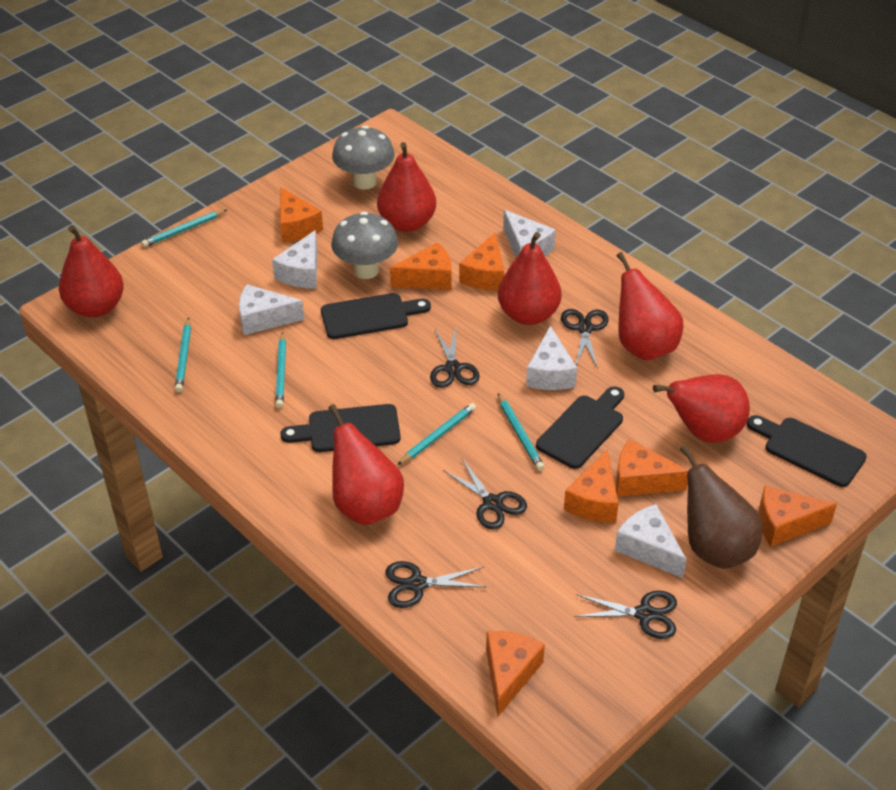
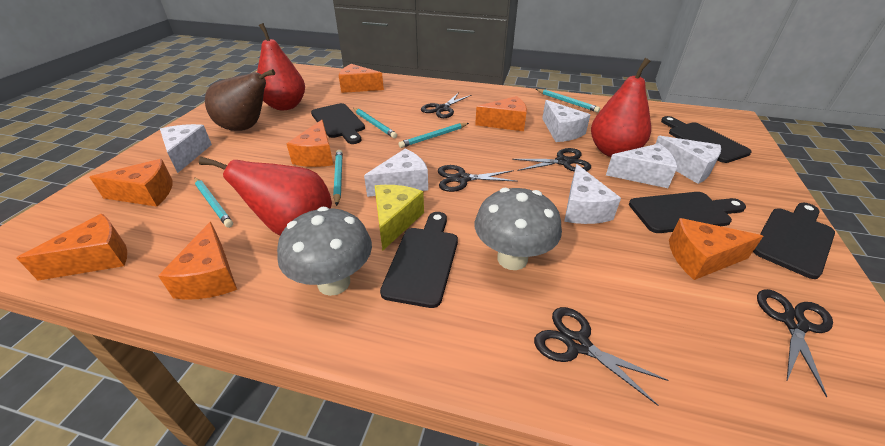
black cutting board: [280,404,401,452] [321,293,431,339] [536,386,624,469] [747,415,867,487] = 4 -> [311,103,365,144] [380,212,458,308] [629,192,746,233] [661,116,752,163] [753,203,835,279] = 5
red pear: [59,225,124,317] [328,404,404,525] [377,142,436,232] [498,232,562,325] [617,252,683,361] [653,374,750,443] = 6 -> [199,157,332,235] [257,23,305,110] [591,58,651,157] = 3
white cheese: [239,284,304,335] [272,230,317,289] [503,210,556,258] [526,326,577,390] [615,504,687,578] = 5 -> [160,124,212,173] [364,149,428,197] [542,100,590,142] [564,164,621,224] [606,143,677,188] [655,136,721,184] = 6
yellow cheese: none = 0 -> [375,185,424,250] = 1

